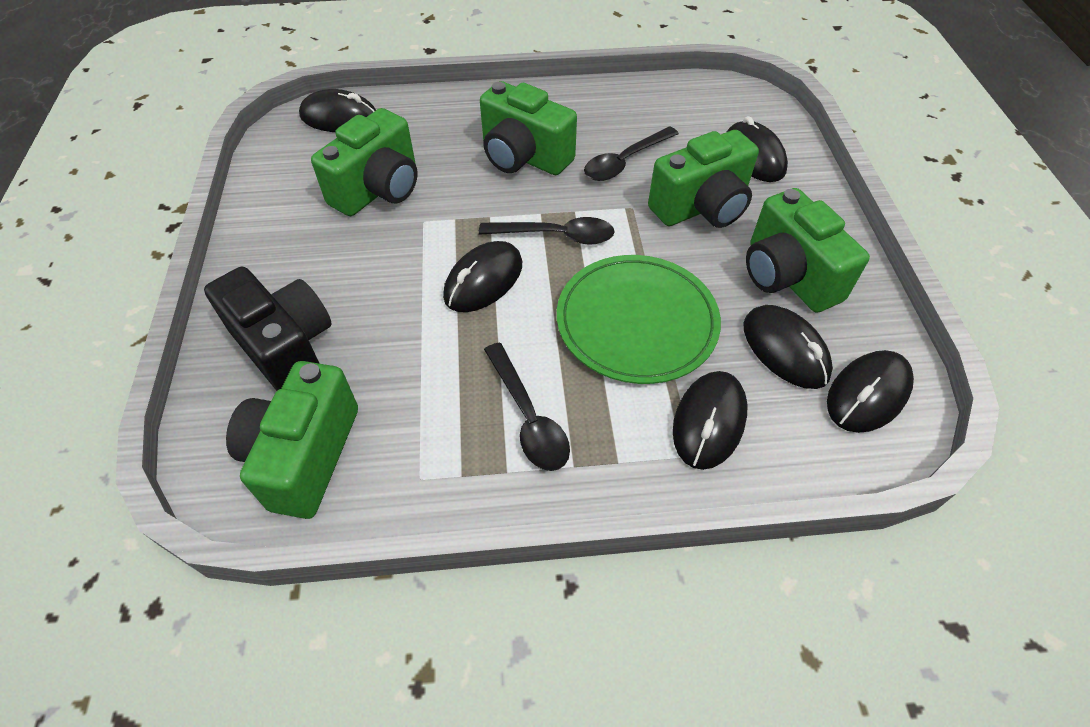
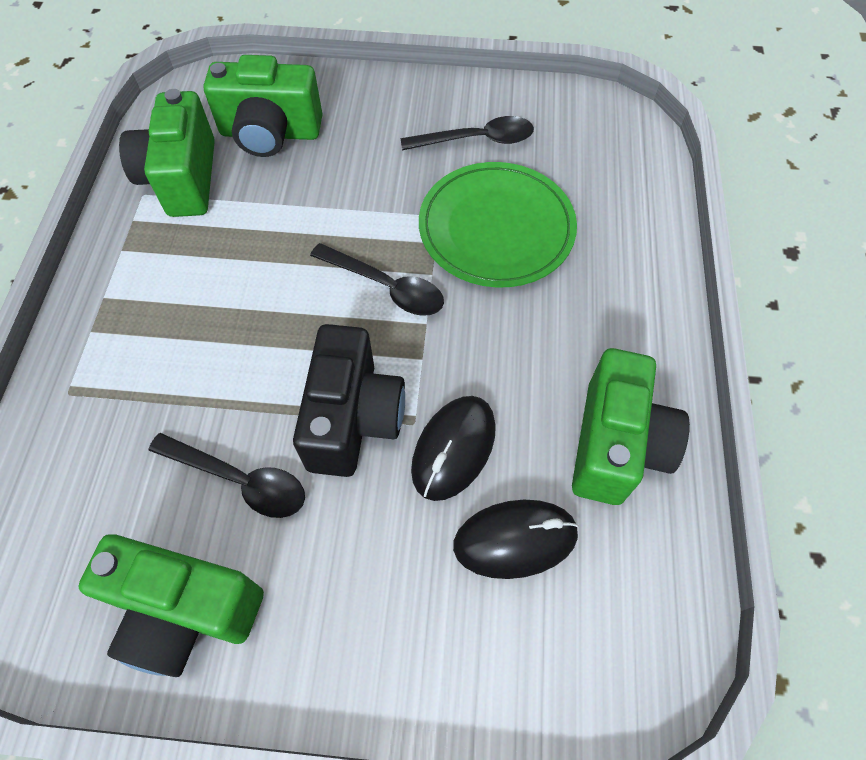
black mouse: [299,89,376,132] [443,241,522,312] [673,371,747,470] [727,116,788,182] [743,305,833,389] [827,350,914,433] = 6 -> [411,396,496,501] [453,500,579,579] = 2
green camera: [226,361,358,519] [311,108,418,216] [480,81,577,175] [648,130,759,228] [746,188,870,313] = 5 -> [78,534,264,677] [119,89,215,217] [204,55,323,157] [572,348,690,505] = 4

